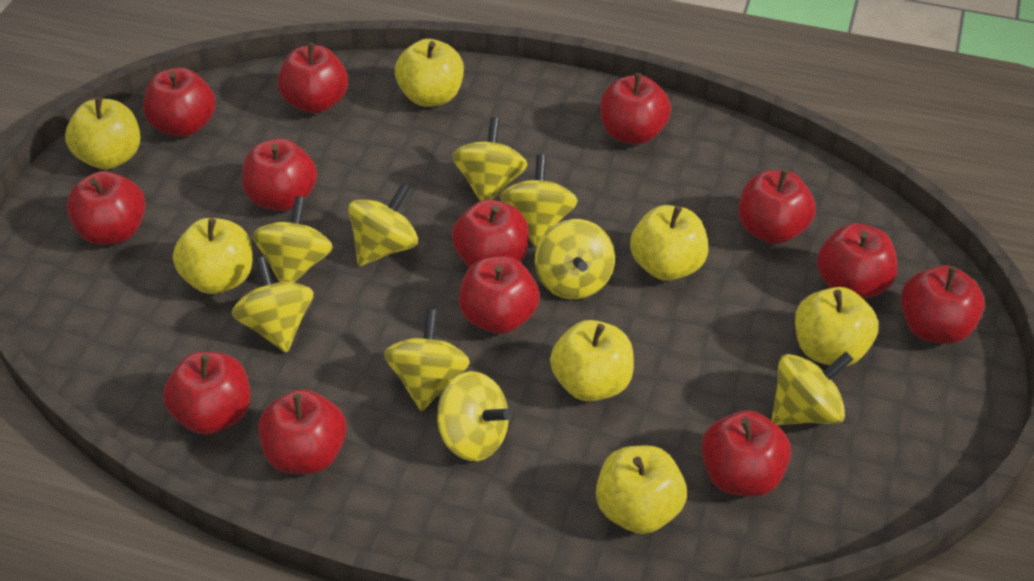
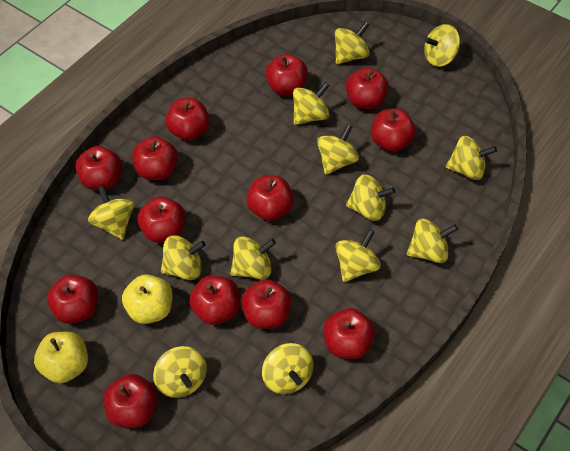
yellow apple: [65,97,140,169] [173,218,253,294] [395,39,464,107] [550,320,634,402] [596,446,687,534] [630,205,708,281] [795,287,879,366] = 7 -> [34,332,88,383] [122,274,173,324] = 2
yellow spinning top: [232,257,314,353] [253,196,333,283] [348,183,418,266] [384,309,470,411] [437,371,512,461] [452,117,528,201] [500,155,578,247] [535,219,615,299] [771,351,853,425] = 9 -> [88,185,134,240] [153,346,207,398] [161,235,206,280] [230,236,276,280] [262,343,313,394] [293,82,330,125] [317,124,359,175] [335,22,370,64] [335,229,381,282] [346,174,395,221] [407,219,458,263] [424,24,460,67] [446,136,497,180] = 13

